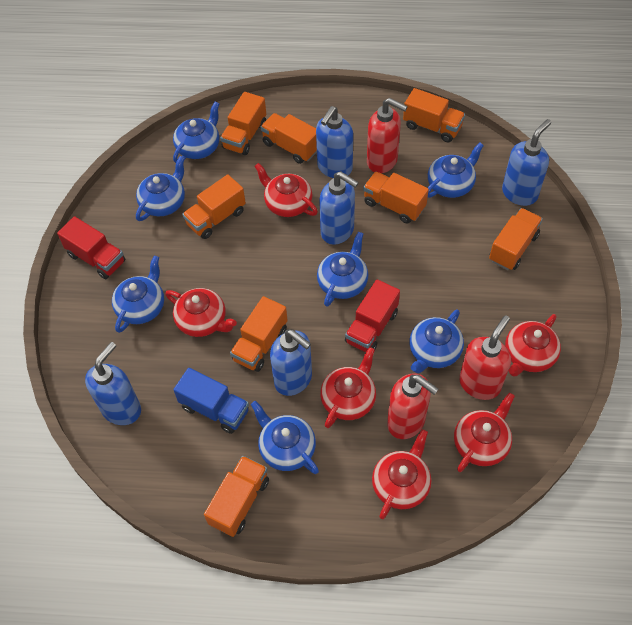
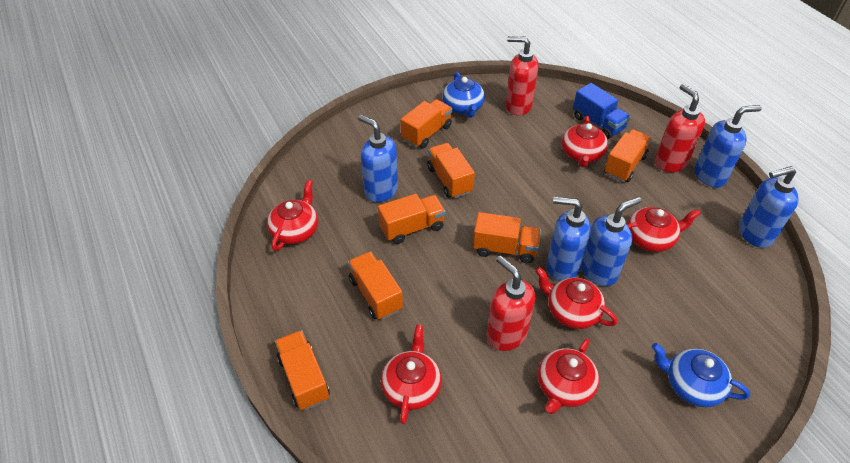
blue teapot: [112,256,164,333] [136,156,185,221] [173,102,219,163] [251,401,319,474] [317,232,368,307] [410,309,464,373] [428,142,484,198] = 7 -> [442,72,485,118] [652,343,750,407] = 2
orange truck: [182,174,246,239] [204,456,269,537] [220,92,266,155] [230,296,288,372] [260,113,317,164] [363,171,429,224] [403,88,465,142] [489,208,543,270] = 8 -> [275,330,330,410] [348,251,403,320] [378,194,446,244] [401,99,452,148] [427,143,475,198] [473,212,541,263] [604,129,652,182] = 7
red truck: [57,216,125,279] [345,279,400,352] = 2 -> none = 0

